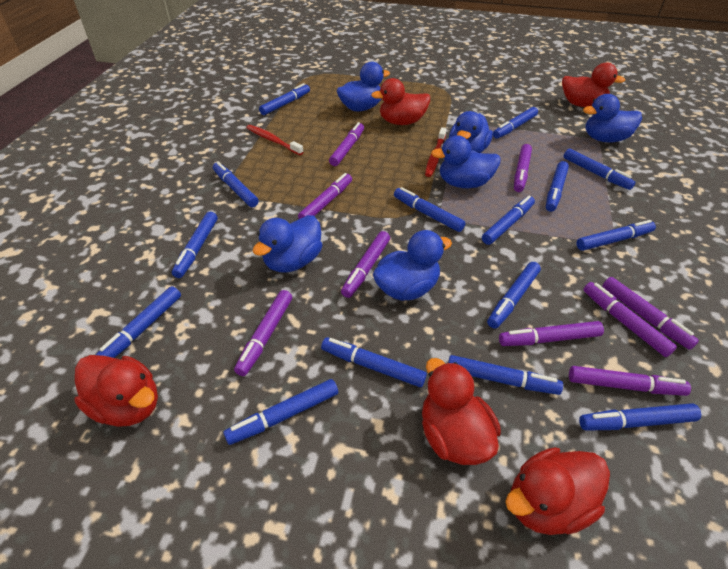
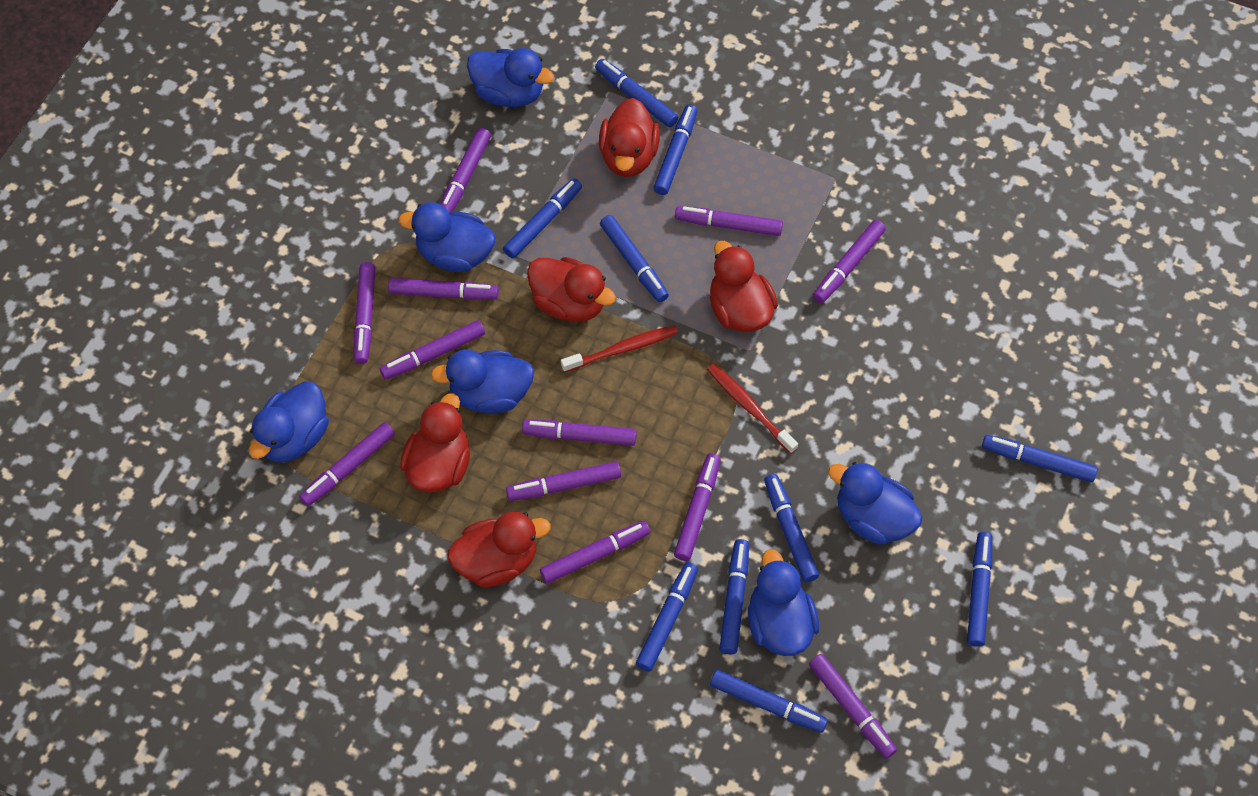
blue marker: [96,286,181,358] [172,212,217,278] [213,161,259,208] [223,379,338,445] [259,83,310,115] [321,337,427,387] [394,187,466,232] [448,355,563,395] [482,195,535,245] [487,262,541,329] [493,107,538,139] [546,161,569,212] [563,148,635,190] [576,220,656,251] [579,403,701,431] = 15 -> [503,178,582,258] [595,59,678,127] [600,215,669,303] [636,562,698,671] [653,104,698,195] [710,670,828,733] [719,539,749,654] [764,474,819,582] [967,532,992,647] [982,435,1098,482] = 10
purple marker: [234,290,292,376] [298,173,352,219] [329,122,364,166] [341,231,390,298] [499,321,604,346] [514,144,532,192] [569,366,691,396] [583,282,677,357] [602,277,699,350] = 9 -> [299,422,395,506] [354,262,376,364] [380,320,485,380] [388,278,499,300] [440,128,491,213] [506,462,621,501] [522,420,637,446] [540,521,650,584] [674,453,721,561] [675,206,783,236] [809,654,897,759] [813,220,886,303] = 12

